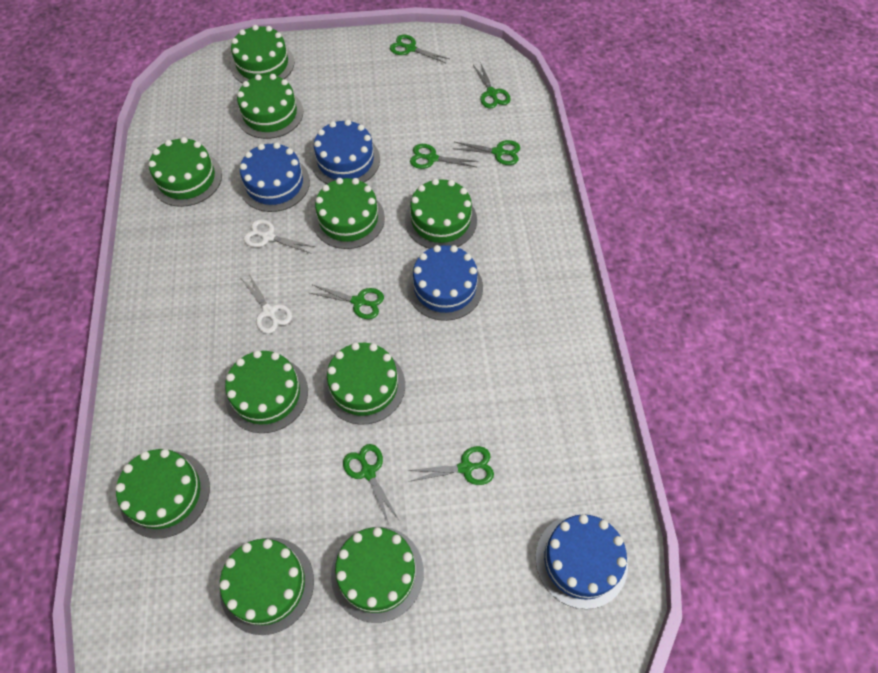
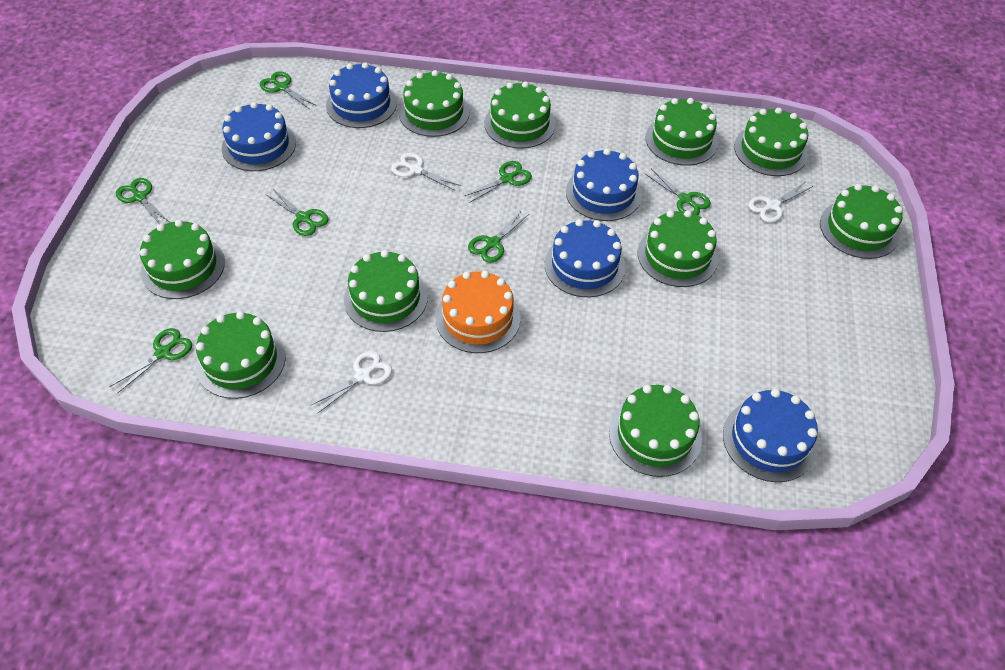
blue cake: [239,142,310,212] [311,119,380,184] [407,245,483,321] [535,514,628,609] = 4 -> [222,102,296,171] [326,62,397,128] [545,219,626,297] [566,148,642,221] [723,389,818,482] = 5
orange cake: none = 0 -> [436,271,520,353] = 1
white scissors: [242,274,292,334] [244,219,315,253] = 2 -> [310,351,392,414] [391,153,461,191] [748,182,813,223] = 3

